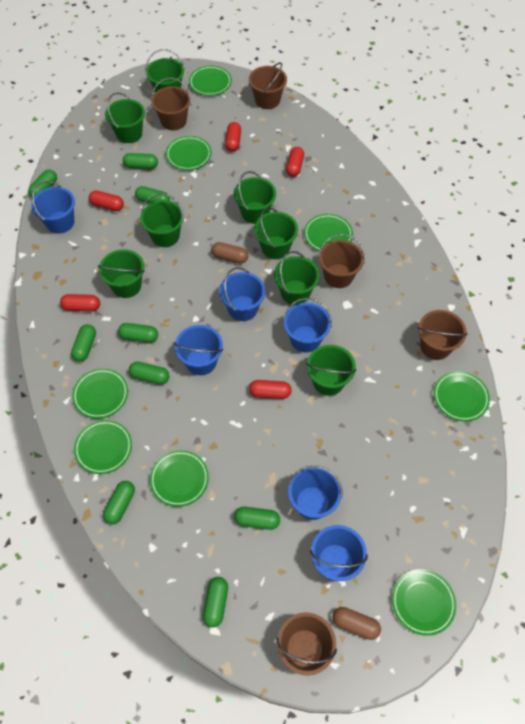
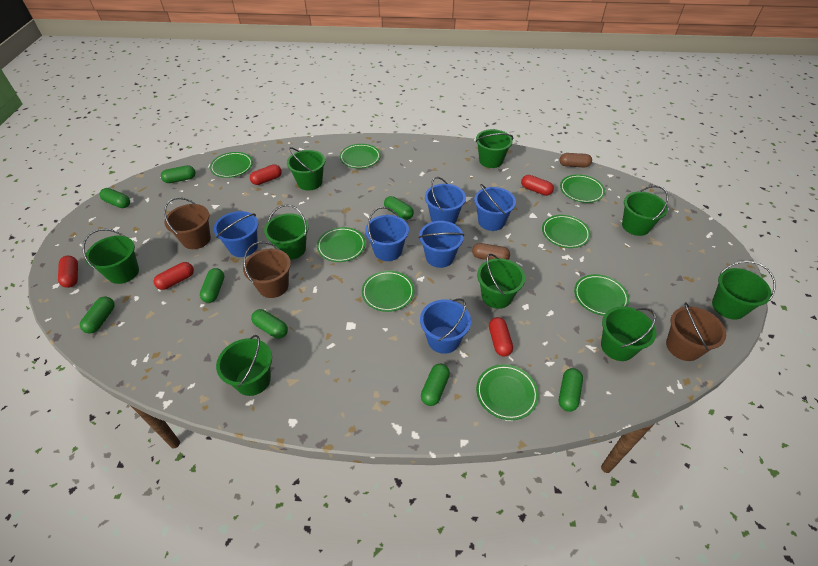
brown bucket: [151,78,191,130] [249,62,287,109] [276,612,337,675] [319,234,365,288] [418,310,468,360] = 5 -> [164,197,211,249] [243,242,291,298] [666,302,726,361] = 3
green bucket: [98,249,145,298] [105,92,145,143] [140,193,184,247] [145,49,185,92] [234,171,276,224] [254,207,298,259] [274,251,320,305] [306,345,356,396] = 8 -> [82,229,139,284] [216,335,272,396] [264,205,309,260] [287,147,325,191] [475,129,513,168] [477,254,525,309] [601,306,656,361] [622,186,668,236] [712,261,776,320] = 9
green capsule: [28,169,57,197] [71,324,96,362] [103,481,135,524] [118,323,158,343] [123,153,158,169] [129,361,169,385] [135,186,170,204] [203,577,228,628] [234,507,280,530] = 9 -> [80,297,115,334] [100,188,130,208] [161,165,196,183] [200,268,224,303] [251,309,288,339] [384,196,414,220] [421,363,450,406] [559,368,583,412] = 8

